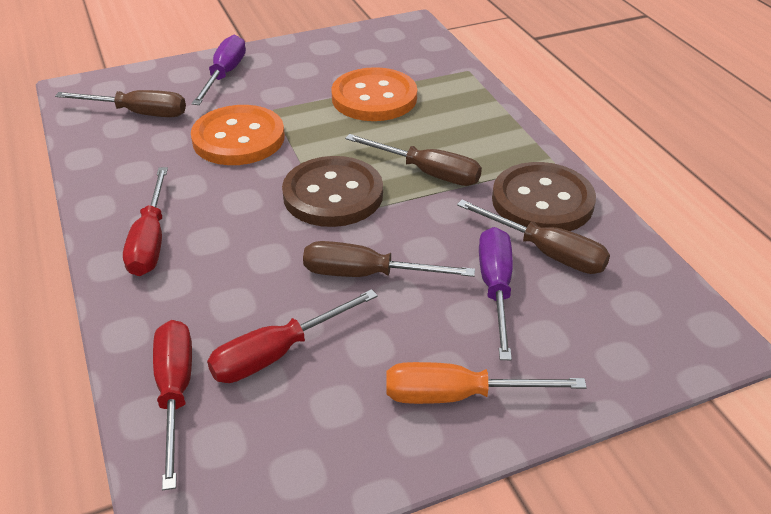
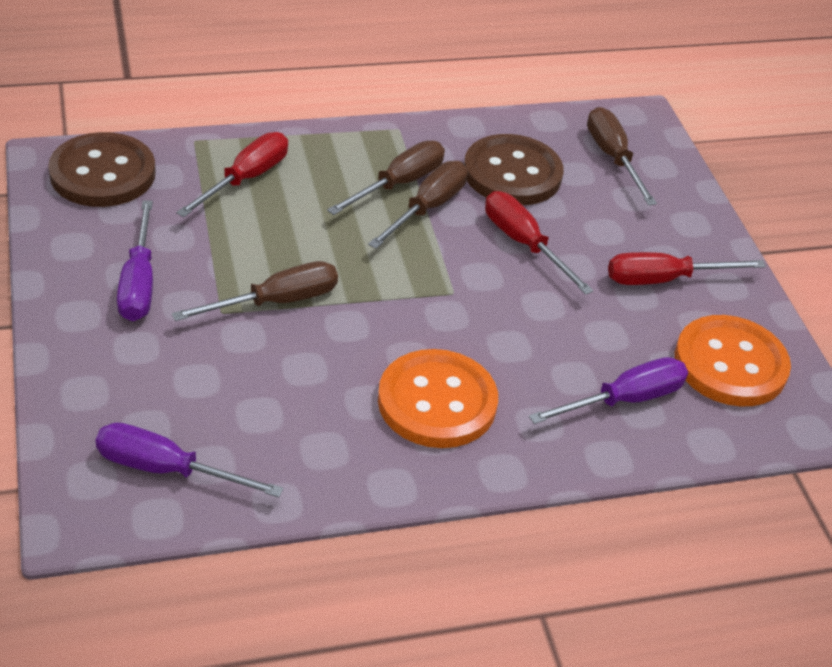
orange screwdriver: [386,362,587,404] = 1 -> none = 0
purple screwdriver: [192,35,246,105] [479,227,513,360] = 2 -> [95,422,283,497] [117,200,153,321] [529,357,688,424] = 3

